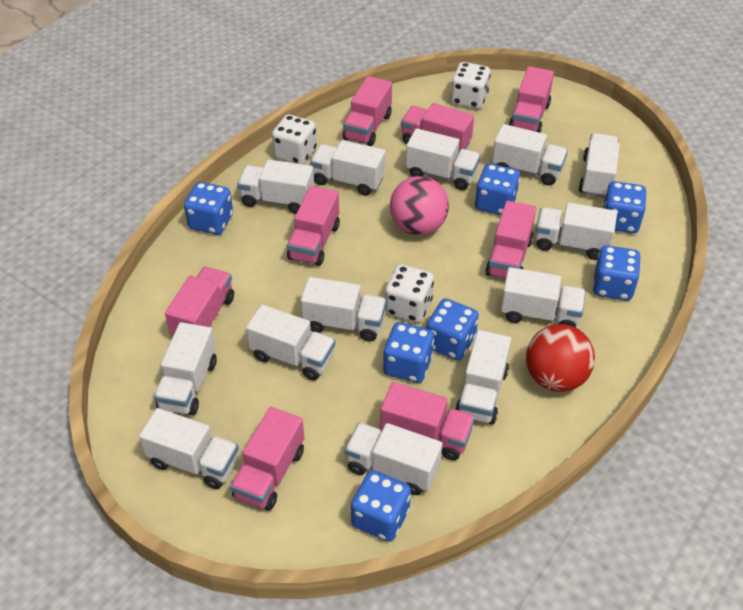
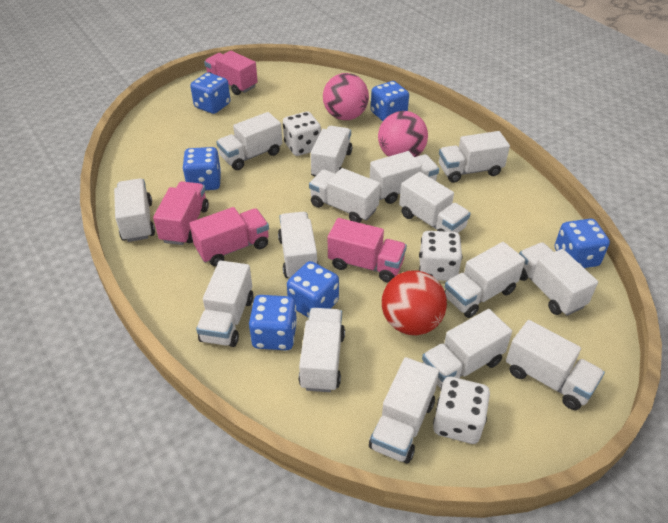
blue dice: [184,182,233,235] [351,470,411,542] [383,322,434,383] [426,298,479,360] [475,164,520,215] [593,245,641,301] [603,181,647,233] = 7 -> [182,147,221,190] [190,73,230,114] [249,295,297,350] [287,261,339,318] [371,81,409,121] [555,219,610,268] = 6
pink ball: [390,176,449,235] = 1 -> [323,73,369,120] [378,111,428,157] = 2
pink truck: [165,266,234,336] [230,407,304,510] [287,186,340,266] [343,76,392,146] [380,382,475,460] [401,103,474,153] [485,201,536,279] [509,66,554,133] = 8 -> [153,181,209,245] [189,207,269,266] [204,51,258,95] [328,218,407,282] = 4
white truck: [139,408,239,489] [154,322,217,415] [237,160,314,214] [246,304,336,380] [300,277,386,342] [310,140,386,196] [345,423,442,495] [406,128,481,190] [455,330,511,425] [492,124,568,186] [501,267,586,327] [535,202,617,260] [579,133,619,198] = 13 -> [114,178,155,242] [196,260,253,347] [216,112,282,170] [278,212,319,278] [299,308,345,392] [309,168,380,223] [311,126,352,176] [369,357,439,464] [370,151,439,204] [399,172,471,233] [422,309,512,388] [439,131,510,183] [445,242,525,318] [506,320,605,410] [519,242,598,316] = 15

